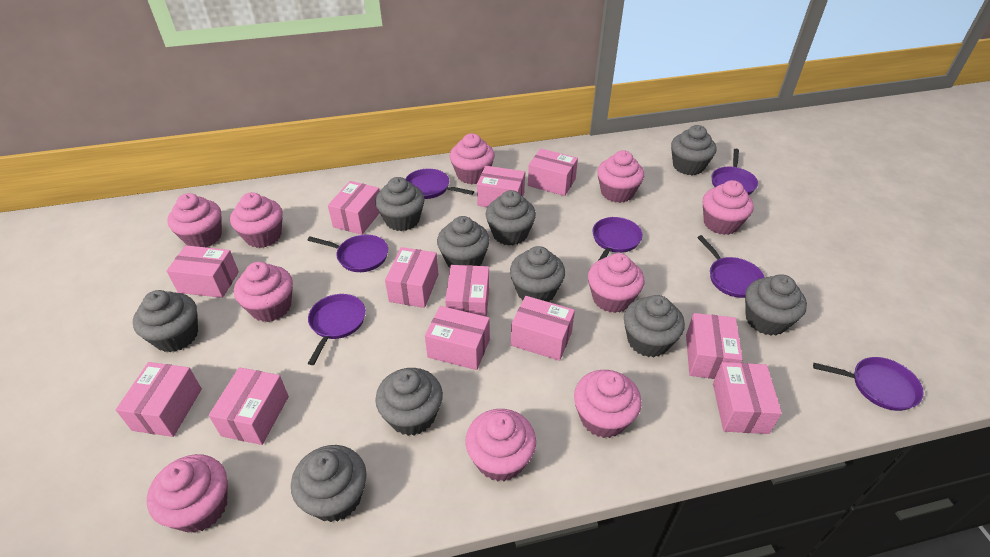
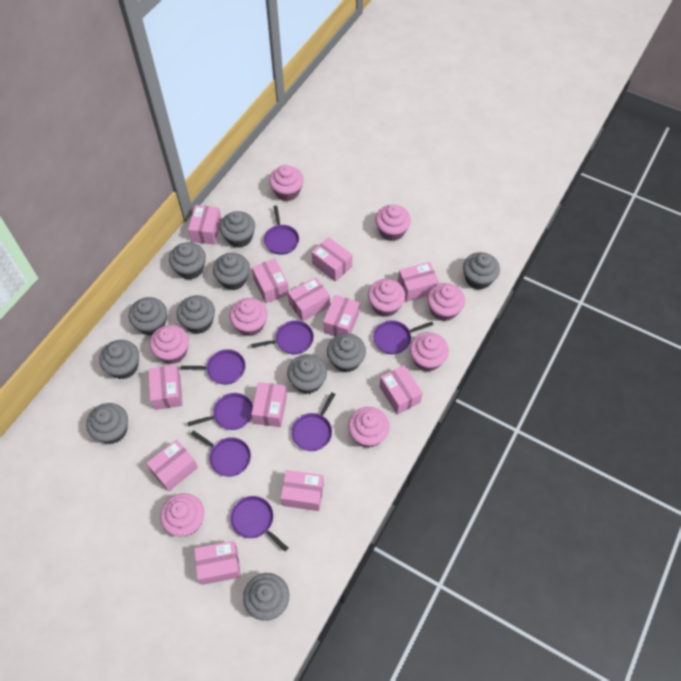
grey cupcake: [133,290,198,352] [291,445,367,522] [375,177,424,231] [375,368,443,436] [437,216,490,267] [486,190,536,246] [510,246,565,302] [624,295,685,357] [671,125,717,175] [745,274,807,335] = 10 -> [86,403,128,444] [99,340,139,379] [128,297,167,336] [169,242,206,280] [177,295,215,334] [213,253,250,290] [219,211,255,248] [243,573,289,621] [287,354,327,394] [327,333,366,373] [463,252,500,290] = 11
pink cupcake: [147,454,228,533] [167,193,222,247] [230,192,283,248] [234,262,293,322] [450,133,495,184] [465,409,536,481] [574,370,642,438] [588,253,645,313] [597,150,644,203] [703,180,754,235] = 10 -> [150,325,189,364] [160,493,204,537] [229,298,268,336] [269,165,304,201] [348,407,390,448] [368,279,405,317] [375,205,411,241] [410,332,449,372] [427,283,465,321] = 9
purple pan: [307,235,388,272] [308,294,366,365] [405,169,474,199] [592,217,643,260] [697,235,765,298] [711,149,758,195] [813,357,924,411] = 7 -> [181,349,246,385] [188,393,253,430] [191,430,251,477] [230,496,288,552] [251,320,314,354] [264,206,299,255] [291,392,336,451] [373,320,433,354] = 8

